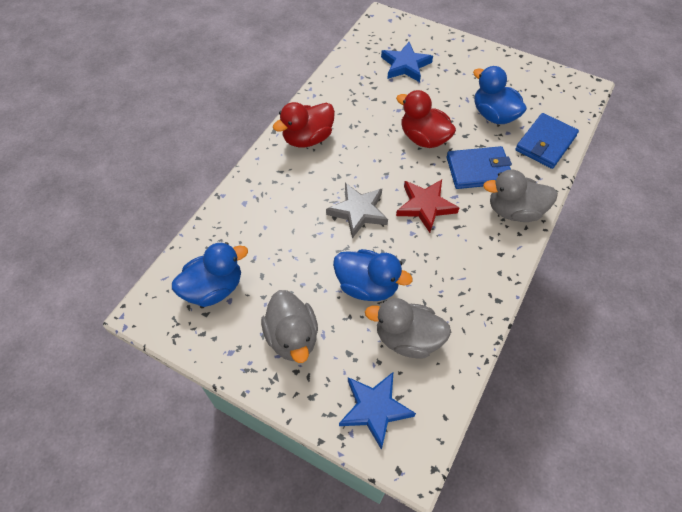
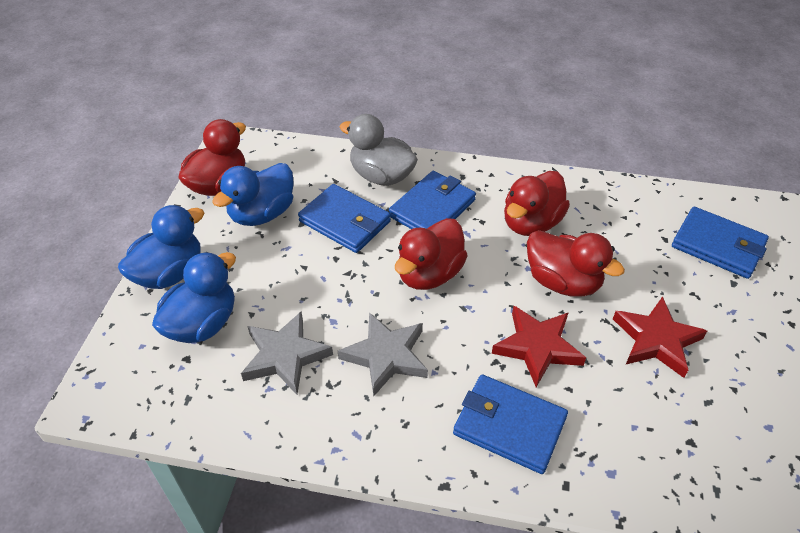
blue star: [339,372,416,450] [381,42,433,82] = 2 -> none = 0
blue wallet: [447,146,512,189] [515,113,579,169] = 2 -> [298,184,391,253] [389,171,476,229] [453,374,568,474] [672,207,769,279] = 4
grey duck: [261,290,318,363] [365,298,451,359] [483,169,558,222] = 3 -> [340,114,418,186] = 1
grey star: [326,183,388,238] = 1 -> [241,311,333,395] [338,312,428,396] = 2
red duck: [273,102,335,148] [396,90,456,148] = 2 -> [178,119,246,196] [395,218,468,290] [504,171,570,236] [527,230,625,297] = 4
red star: [396,180,459,233] = 1 -> [492,306,586,387] [613,296,707,378] = 2

